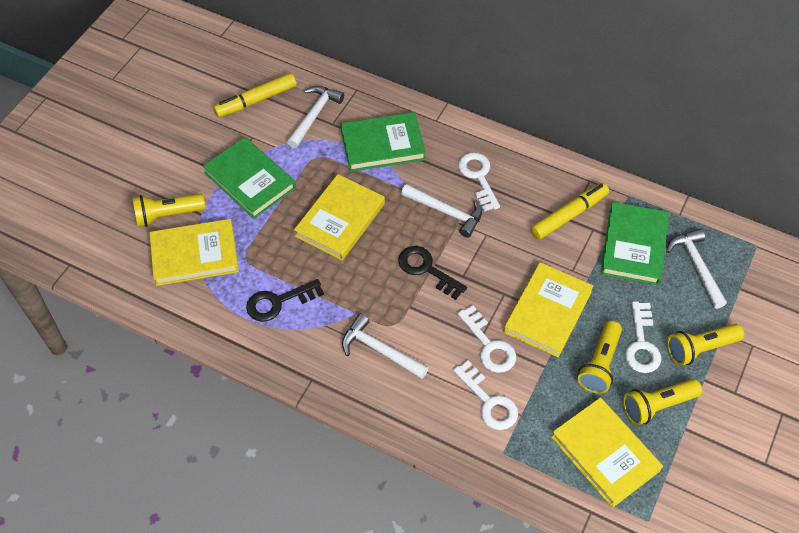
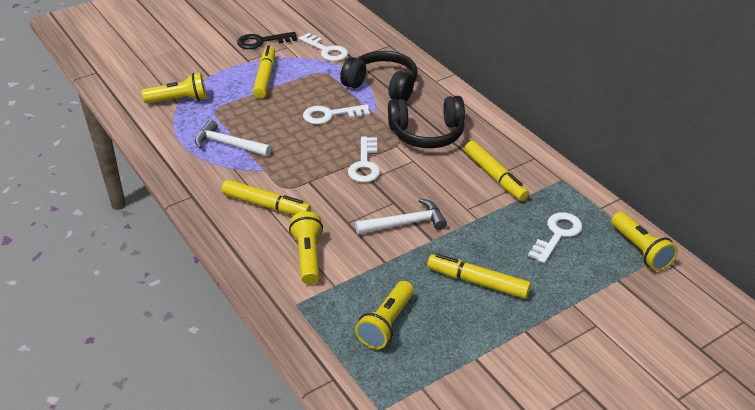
black headphones: none = 0 -> [340,51,418,102] [388,96,465,148] = 2
black key: [246,279,324,322] [398,246,467,300] = 2 -> [237,32,297,49] = 1
green book: [203,137,296,219] [341,112,426,172] [601,202,669,285] = 3 -> none = 0
white hammer: [287,86,344,148] [342,314,429,379] [401,184,482,238] [666,229,727,309] = 4 -> [195,120,272,157] [355,198,447,235] = 2
yellow book: [149,219,239,286] [294,174,385,261] [504,262,593,357] [551,397,663,508] = 4 -> none = 0
yellow marker: [213,73,297,117] [531,183,609,240] = 2 -> [221,180,311,215] [253,45,275,99] [427,253,531,299] [464,141,529,201] = 4

